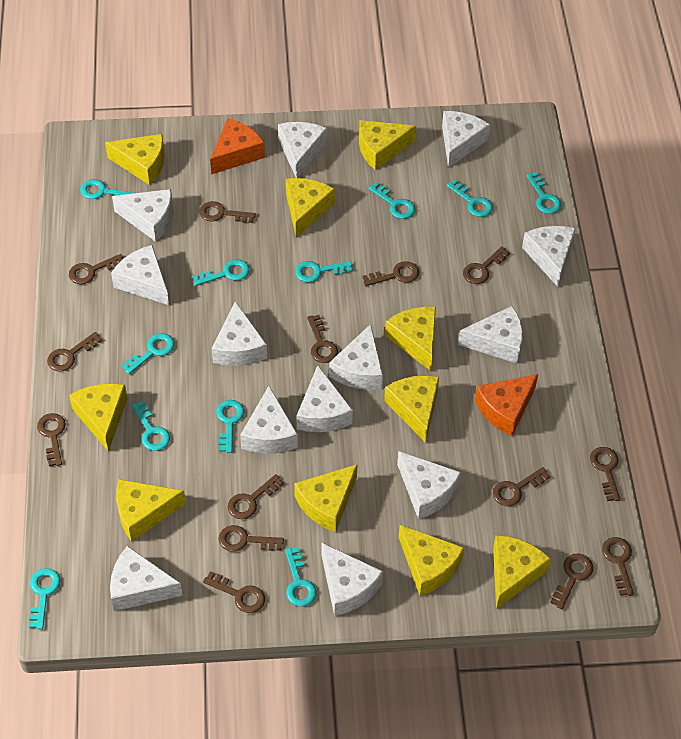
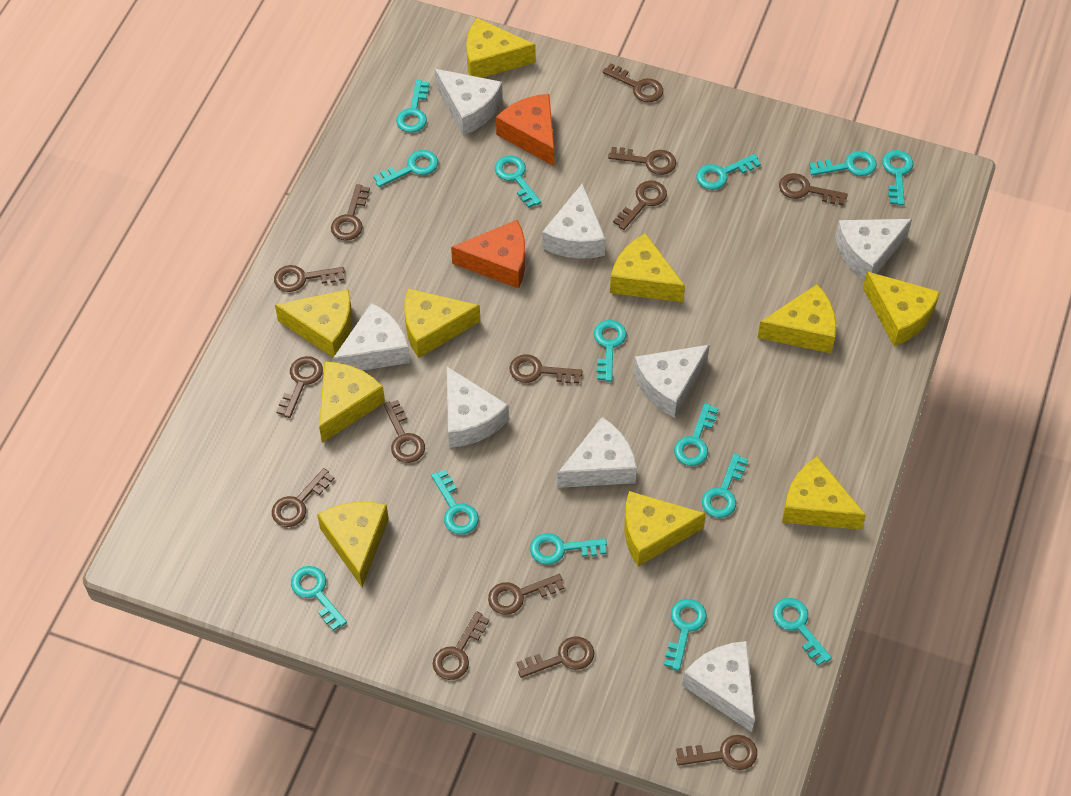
turquoise key: [29,568,60,629] [80,179,134,199] [121,333,174,374] [131,401,170,451] [193,259,250,286] [216,400,244,453] [285,547,317,607] [295,261,352,282] [368,182,415,219] [447,179,493,217] [526,172,561,214] = 11 -> [291,566,347,631] [373,150,438,187] [396,80,429,133] [431,470,479,534] [495,156,541,208] [530,533,607,565] [594,320,626,382] [664,599,707,671] [674,403,718,466] [696,154,761,190] [702,453,748,518] [773,598,832,666] [809,151,877,176] [882,150,913,206] = 14
white cheese: [110,546,183,611] [111,245,169,305] [112,189,173,242] [212,301,267,366] [240,386,298,454] [278,122,327,178] [297,365,353,432] [321,543,383,616] [329,324,383,390] [397,451,461,519] [442,111,490,168] [458,306,523,363] [522,226,576,287] = 13 -> [333,303,410,371] [435,69,503,136] [447,367,509,448] [542,183,606,259] [557,417,637,488] [634,345,709,418] [682,641,755,732] [835,219,912,280] = 8

